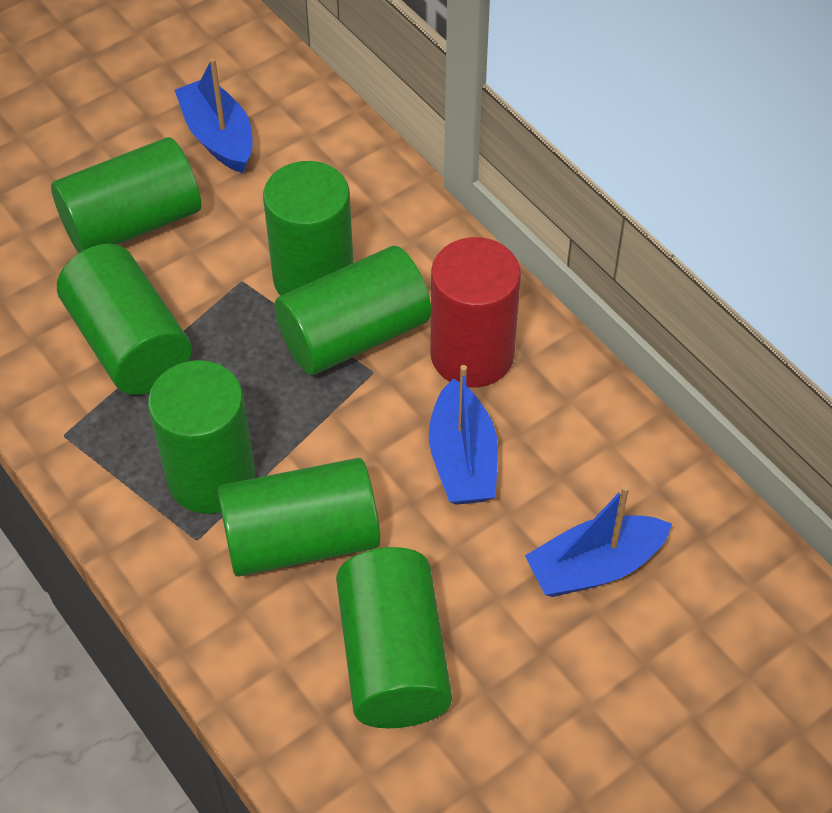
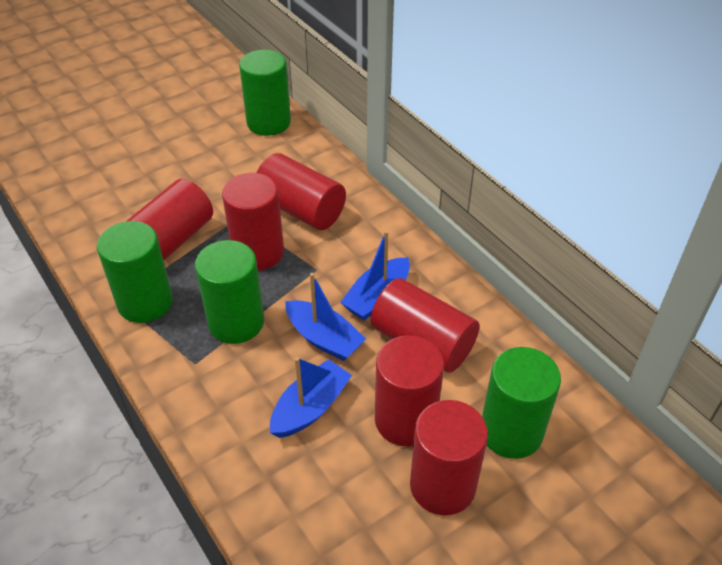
green cylinder: [51,137,201,253] [57,244,192,395] [148,360,255,514] [217,458,380,577] [263,161,353,296] [275,246,431,375] [336,547,452,728] = 7 -> [97,221,173,323] [195,240,264,344] [239,50,291,136] [482,347,561,459] = 4
red cylinder: [431,237,521,388] = 1 -> [127,179,213,260] [222,173,284,270] [257,153,346,230] [371,278,479,373] [375,335,444,446] [410,400,488,515] = 6

